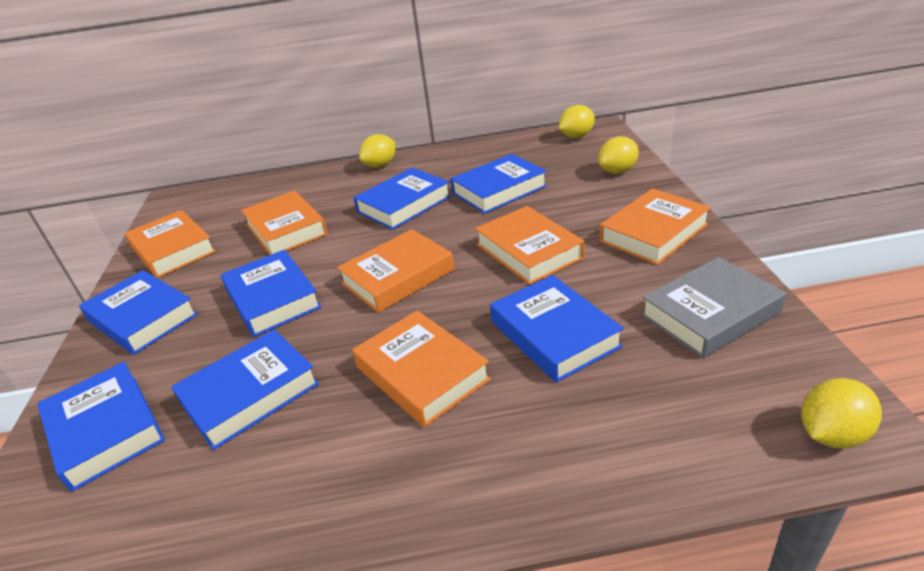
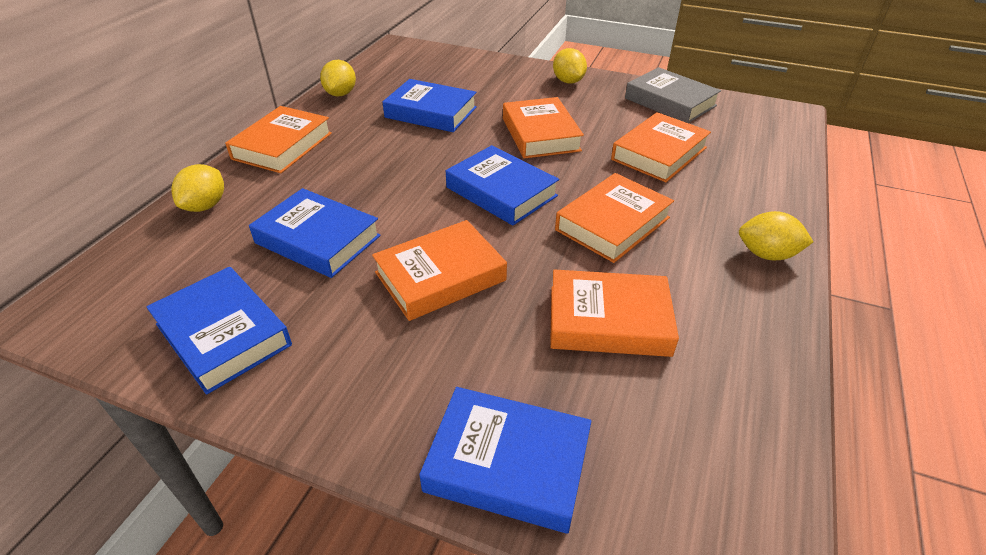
blue book: [37,362,165,492] [79,270,198,355] [171,329,319,450] [221,250,322,337] [353,167,451,230] [450,154,547,214] [490,275,624,383] = 7 -> [146,267,292,395] [249,188,381,278] [383,79,477,132] [419,387,591,533] [446,145,559,226] = 5

